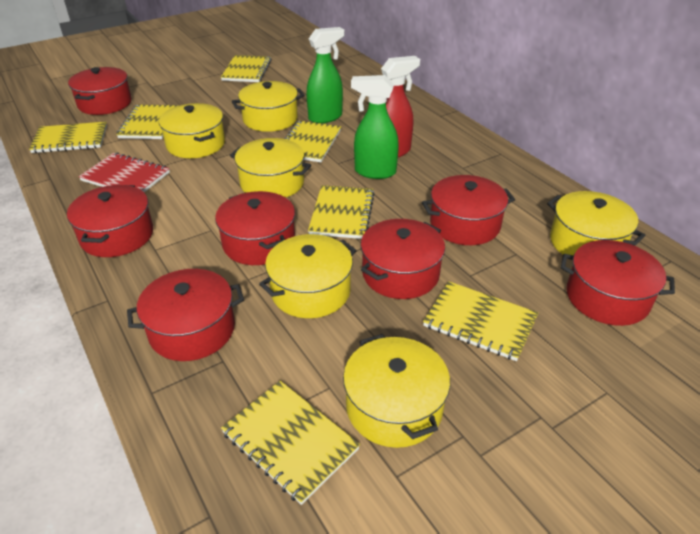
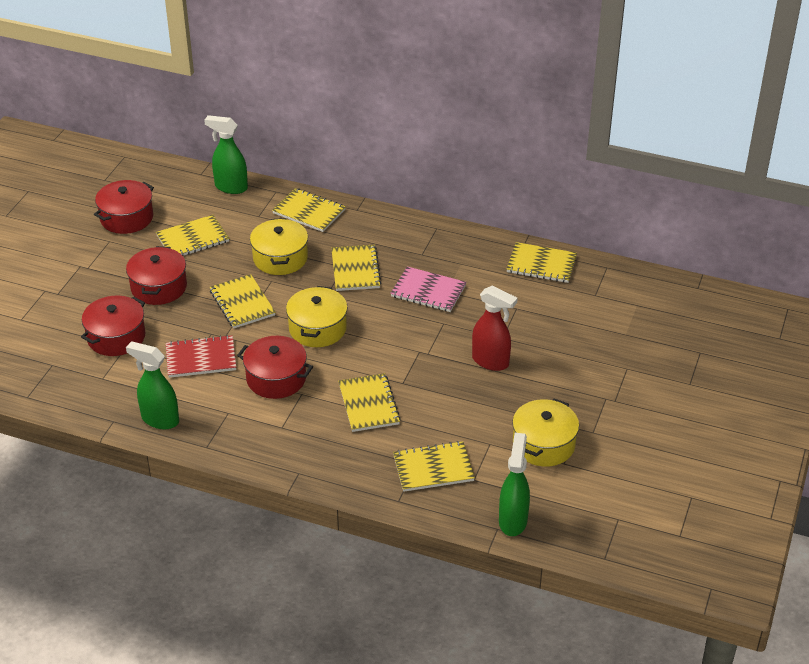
green spray bottle: [307,27,345,123] [351,75,399,179] = 2 -> [126,341,179,429] [204,115,248,194] [499,433,530,536] = 3
pink notebook: none = 0 -> [390,266,466,312] = 1
red pot: [67,185,153,257] [68,67,132,115] [127,269,244,361] [215,191,295,265] [360,219,445,299] [422,175,515,245] [561,240,675,326] = 7 -> [81,296,145,356] [94,180,154,234] [126,246,187,305] [237,336,313,399] = 4
yellow pot: [159,103,225,158] [230,138,311,198] [232,81,305,132] [259,234,357,318] [343,334,450,448] [547,191,646,256] = 6 -> [250,218,308,275] [286,286,348,347] [512,399,579,467] = 3

